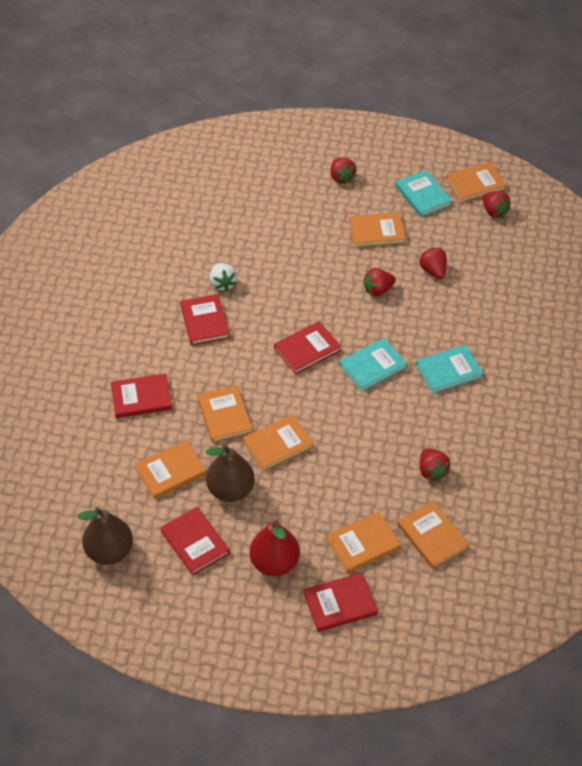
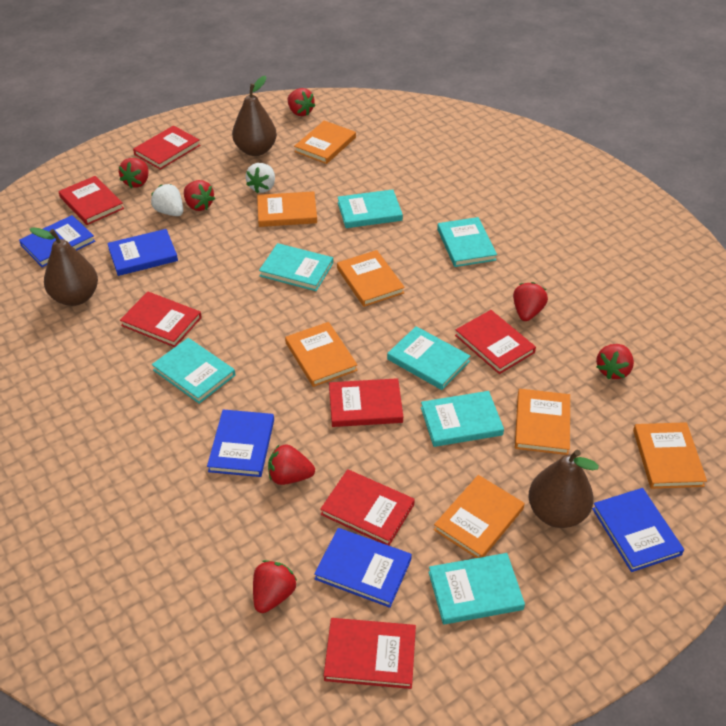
blue book: none = 0 -> [19,215,95,267] [107,229,178,276] [207,410,274,477] [314,528,412,608] [592,488,684,572] = 5
brown pear: [77,507,133,565] [206,444,255,502] = 2 -> [29,227,98,306] [232,76,277,156] [528,450,599,528] = 3
red book: [111,373,172,418] [160,507,230,575] [180,294,230,346] [274,321,341,374] [304,572,378,632] = 5 -> [58,176,124,225] [120,292,202,347] [133,125,200,170] [320,469,415,545] [324,618,416,689] [329,378,403,427] [455,310,536,374] = 7
red pear: [249,520,300,576] = 1 -> none = 0
red strawberry: [330,157,356,184] [363,268,396,296] [419,248,447,279] [420,449,450,481] [483,191,511,218] = 5 -> [119,158,148,188] [184,180,215,211] [253,560,297,613] [268,444,315,485] [288,88,315,116] [513,282,548,321] [596,344,634,379] = 7
turquoise book: [339,338,408,392] [395,170,452,217] [416,344,484,394] = 3 -> [152,338,235,404] [259,243,333,291] [338,189,403,228] [387,326,470,390] [421,391,504,447] [429,553,525,625] [437,217,497,267] = 7
white strawberry: [210,263,237,291] = 1 -> [151,184,183,216] [245,163,275,193] = 2

